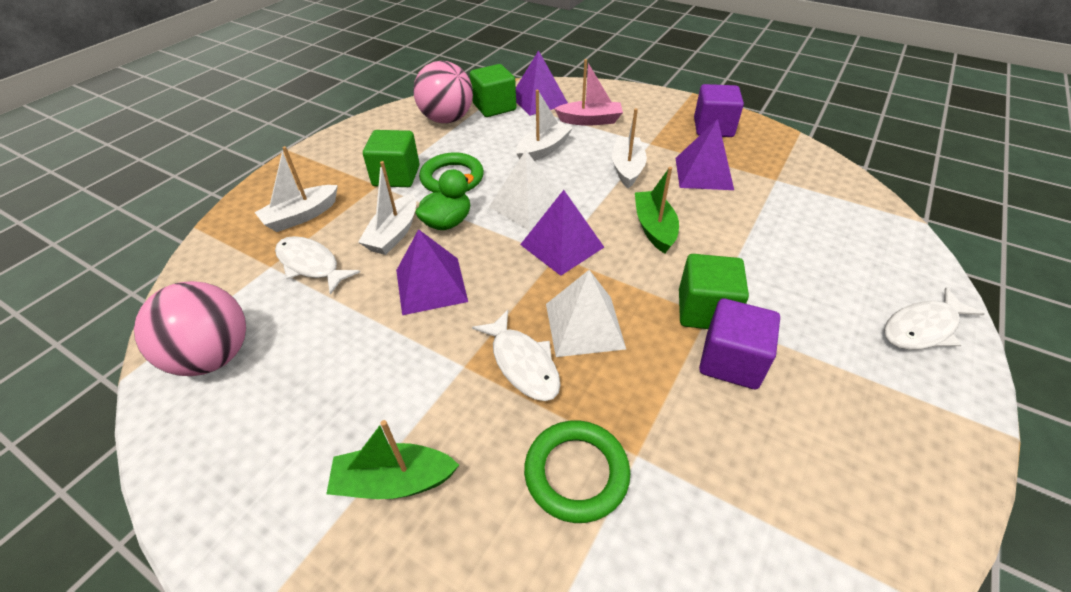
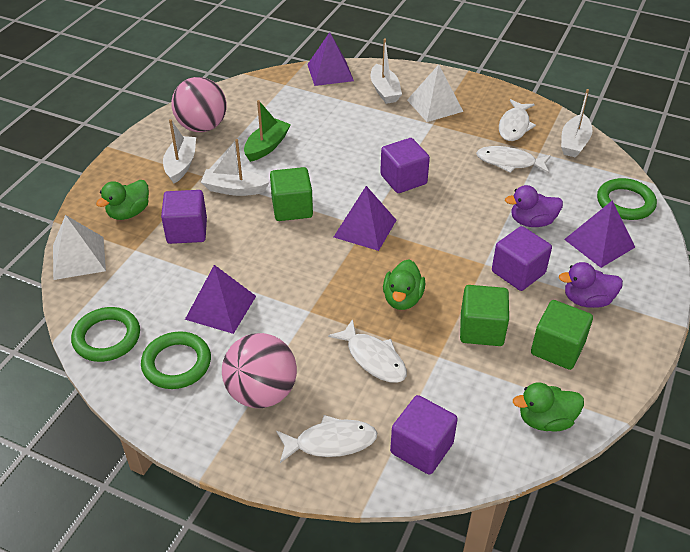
green boat: [326,420,459,499] [635,167,679,253] = 2 -> [244,100,291,162] = 1
green duck: [415,169,474,230] = 1 -> [96,180,149,220] [383,259,426,310] [513,382,584,432] = 3
green ring: [419,152,484,193] [524,420,630,523] = 2 -> [71,307,140,362] [141,331,211,389] [597,178,657,220] = 3
pink boat: [554,59,623,126] = 1 -> none = 0
purple cube: [694,84,744,137] [699,298,780,389] = 2 -> [161,190,207,244] [380,138,430,193] [390,395,458,475] [492,226,552,291] = 4
purple duck: none = 0 -> [505,185,563,227] [559,262,623,308] = 2
white fish: [275,236,360,295] [472,310,561,401] [884,287,985,350] = 3 -> [276,415,377,463] [328,319,407,383] [476,146,551,173] [499,99,536,141] = 4

